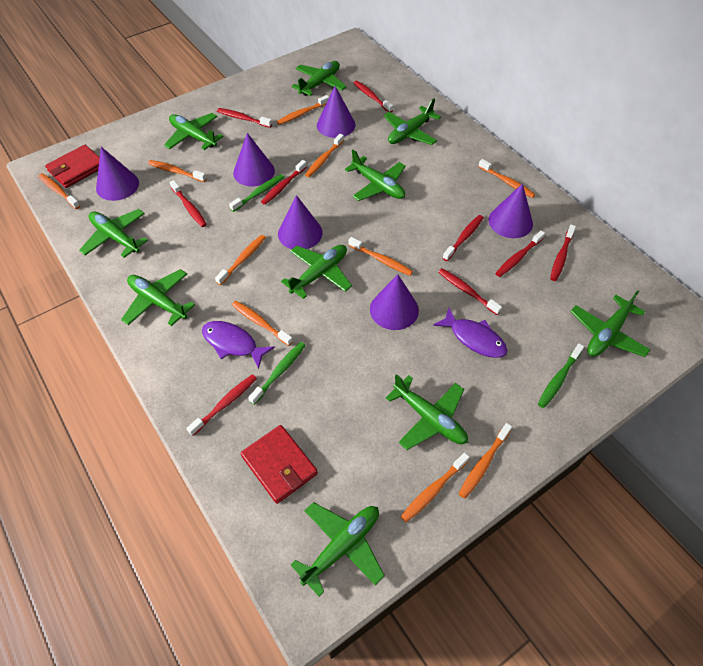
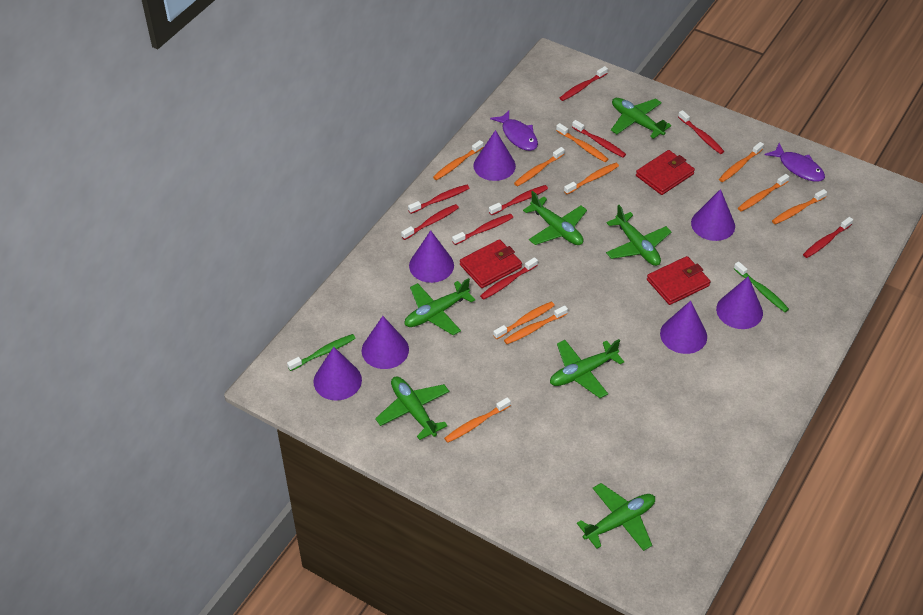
green plane: [79,209,148,258] [121,269,195,326] [164,113,224,150] [281,245,352,299] [291,502,385,597] [292,61,347,96] [345,150,406,201] [384,99,441,145] [386,374,468,450] [570,290,650,357] = 10 -> [375,377,449,440] [404,278,475,335] [523,191,587,245] [550,339,624,398] [577,483,655,551] [606,205,671,266] [611,98,671,139] = 7
green toothbrush: [229,174,284,212] [248,342,306,405] [538,343,584,408] = 3 -> [287,334,356,371] [734,261,789,312] = 2
purple cone: [96,147,139,201] [233,133,275,187] [278,195,323,249] [317,86,355,138] [370,274,419,330] [489,183,533,238] = 6 -> [314,347,362,401] [362,316,409,369] [409,230,454,283] [473,130,516,181] [660,301,707,354] [691,189,735,241] [716,276,763,329] = 7
red wallet: [45,145,100,188] [241,425,318,504] = 2 -> [460,239,522,288] [636,150,695,195] [647,256,711,305] = 3

